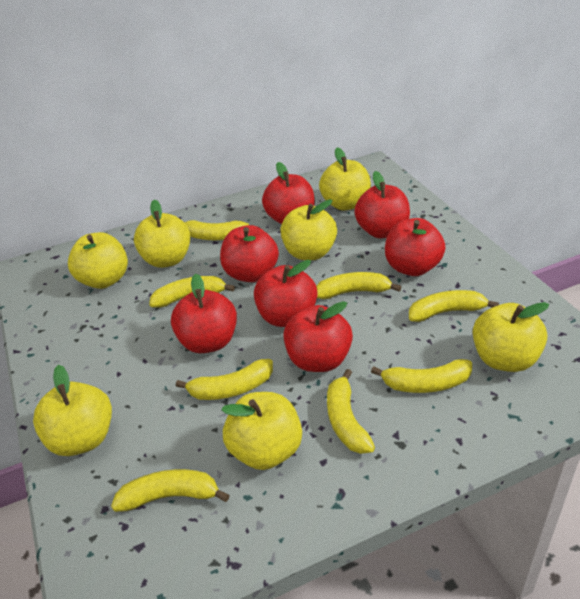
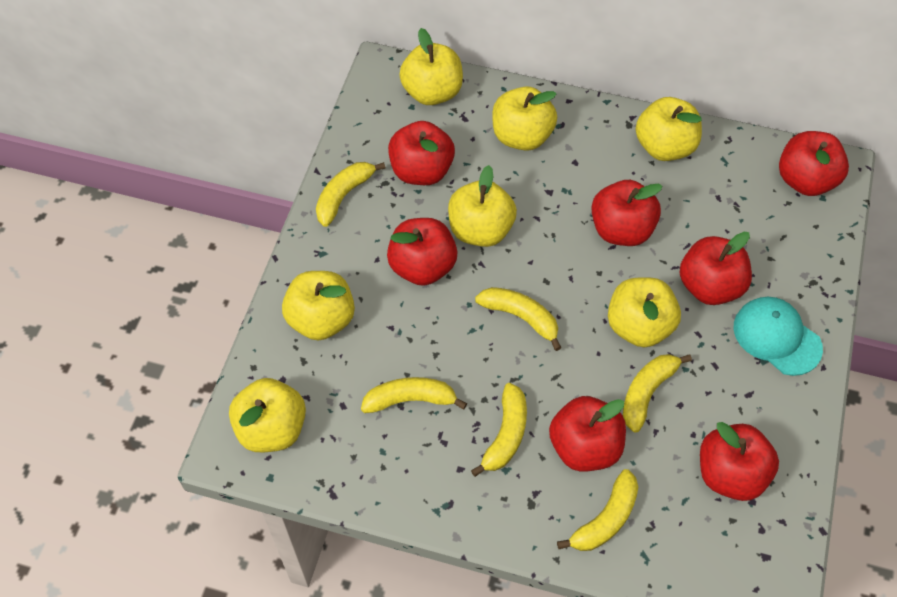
turquoise cap: none = 0 -> [734,297,823,376] = 1
yellow banana: [111,469,230,512] [149,276,235,308] [176,359,273,400] [184,220,249,240] [316,272,401,299] [327,369,375,454] [371,359,472,393] [409,290,499,322] = 8 -> [316,162,385,227] [361,377,467,413] [471,383,527,477] [475,287,562,351] [557,469,638,551] [623,354,692,432] = 6

